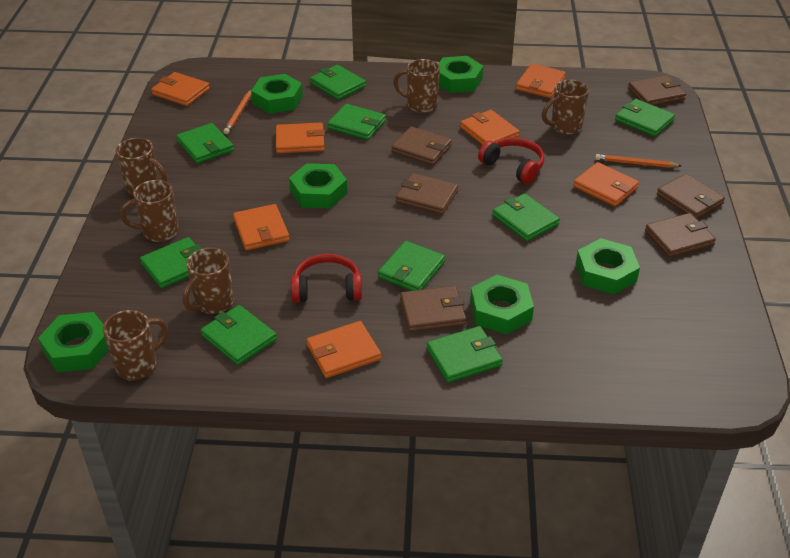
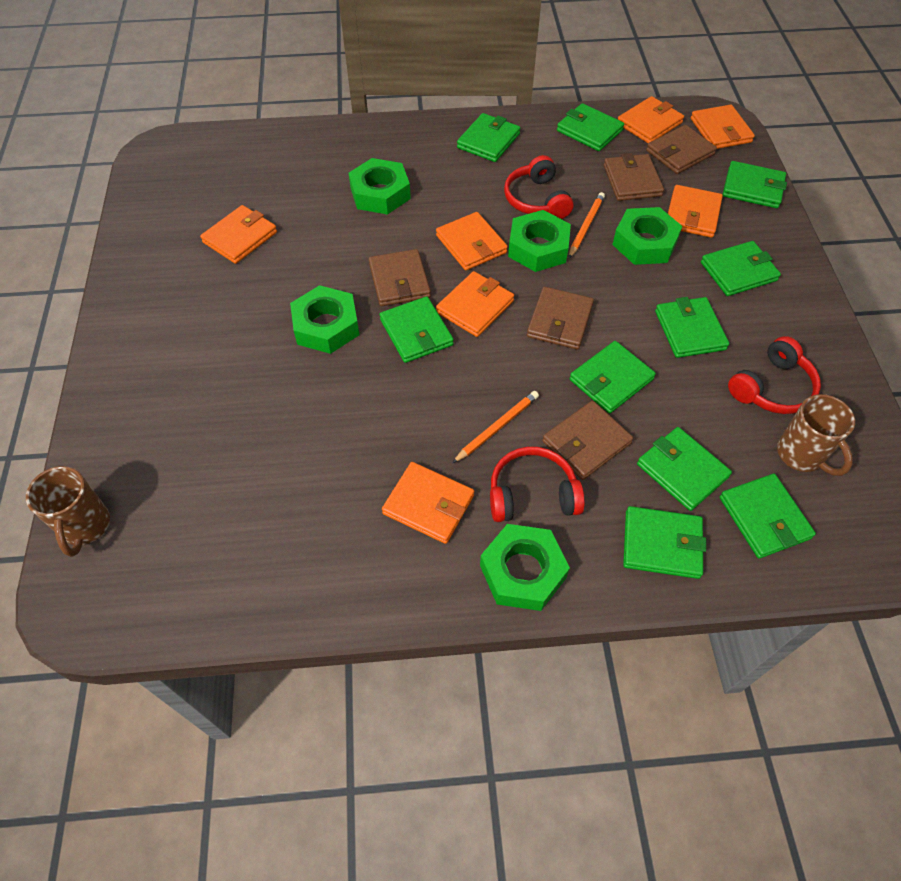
brown mug: [103,310,168,381] [116,138,167,196] [120,180,179,242] [183,248,234,314] [393,59,440,113] [542,79,589,135] = 6 -> [26,466,110,557] [777,394,855,476] = 2
brown wallet: [391,126,452,165] [396,173,458,215] [400,286,466,332] [628,75,686,106] [645,213,716,258] [657,173,725,219] = 6 -> [369,249,431,306] [527,287,594,350] [542,401,633,480] [604,153,664,201] [646,125,717,174] = 5
green nut: [38,312,109,372] [251,74,303,114] [289,163,347,209] [438,56,483,93] [470,275,534,335] [576,238,640,294] = 6 -> [290,285,359,354] [349,158,411,215] [480,524,570,611] [508,210,571,272] [612,207,682,265] = 5
green wallet: [140,237,202,289] [176,123,234,164] [200,305,277,365] [310,65,366,100] [327,104,386,140] [378,241,445,291] [426,326,503,383] [492,193,560,241] [615,99,675,137] = 9 -> [380,296,454,363] [457,113,520,162] [557,103,624,151] [569,341,656,414] [623,506,706,579] [637,427,732,511] [655,297,729,358] [701,241,781,296] [720,474,816,559] [723,161,787,208] = 10
red headphones: [291,254,362,303] [478,137,544,184] = 2 -> [490,447,585,522] [504,155,574,219] [728,336,821,414] = 3

